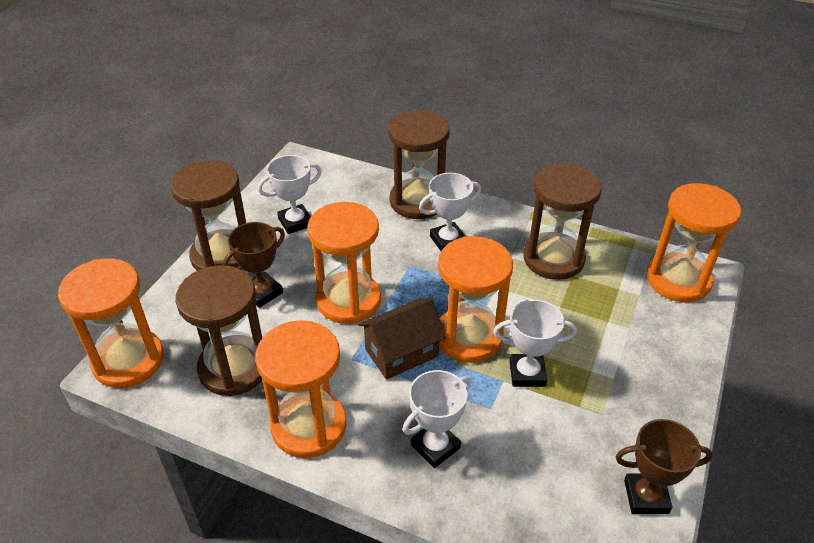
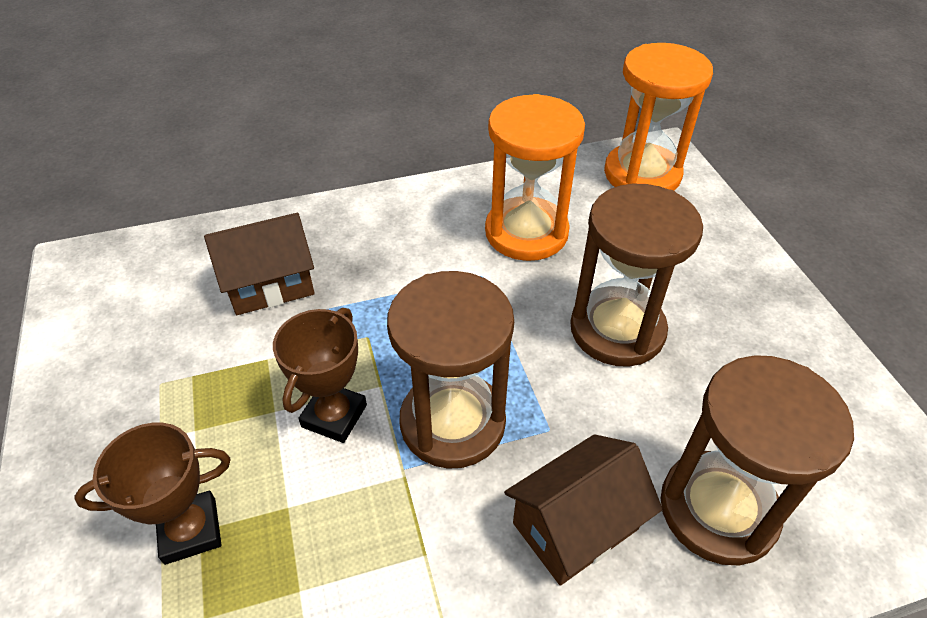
brown hourglass: [171,160,246,271] [176,265,262,396] [388,110,450,219] [523,163,602,280] = 4 -> [387,271,514,469] [570,184,703,367] [660,355,854,565] = 3
brown house: [358,297,446,380] = 1 -> [204,213,315,315] [504,434,663,586] = 2
orange hourglass: [58,258,164,388] [255,320,347,458] [307,202,381,324] [438,236,513,363] [647,183,741,302] = 5 -> [485,94,585,261] [604,43,713,191] = 2
white trophy: [258,155,322,234] [403,370,471,468] [419,173,481,251] [493,300,577,387] = 4 -> none = 0

